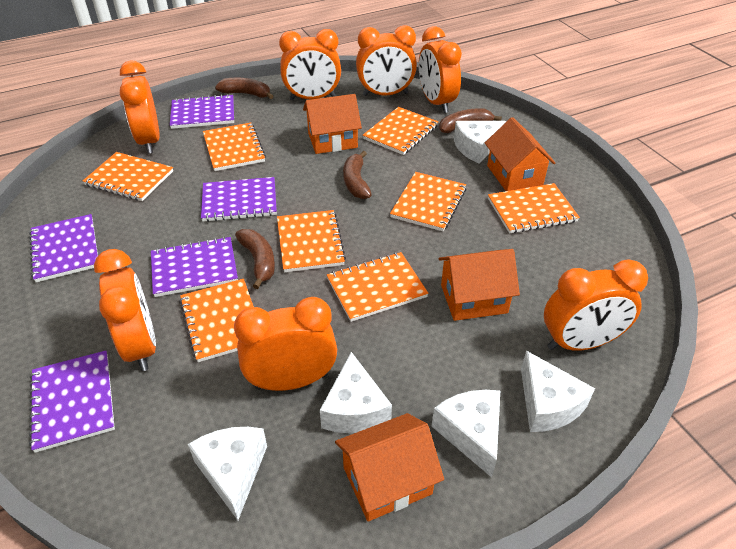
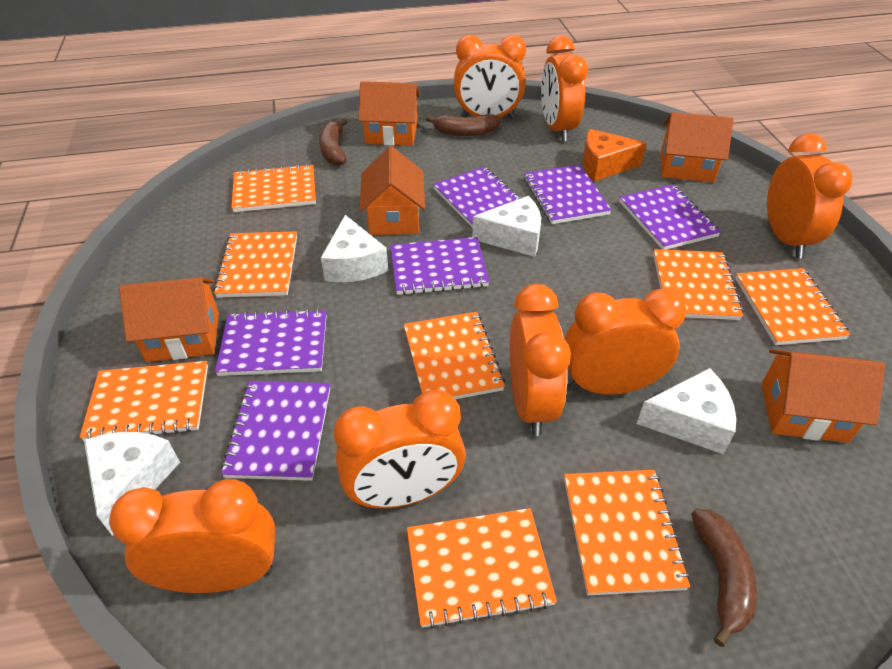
brown banana: [215,78,274,99] [235,229,275,289] [343,151,372,199] [439,108,502,133] = 4 -> [319,118,348,166] [426,114,501,136] [691,509,757,647] = 3
orange cheese: none = 0 -> [583,129,647,181] = 1
orange house: [303,94,362,154] [335,413,444,521] [438,249,520,321] [485,117,555,191] = 4 -> [119,277,219,362] [358,81,420,146] [359,146,425,235] [660,112,734,183] [761,349,885,443] = 5
purple notebook: [29,214,98,282] [29,351,115,453] [151,237,238,297] [170,94,234,129] [201,177,277,222] = 5 -> [215,309,326,376] [221,381,330,481] [390,237,489,295] [433,167,521,228] [524,165,612,224] [619,184,721,250] = 6
white cheese: [188,427,267,520] [320,352,392,433] [432,390,500,478] [454,121,506,163] [521,351,595,432] = 5 -> [84,432,180,536] [321,215,388,282] [472,196,541,257] [637,368,736,454] = 4

